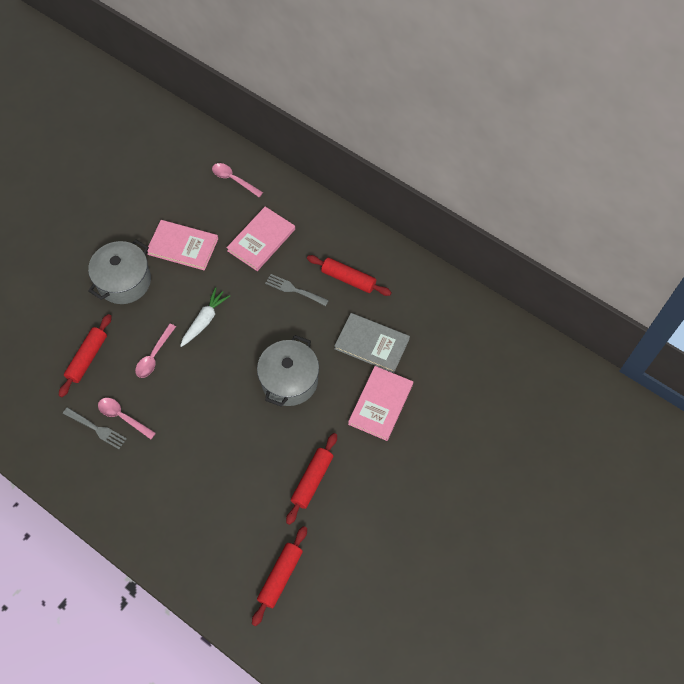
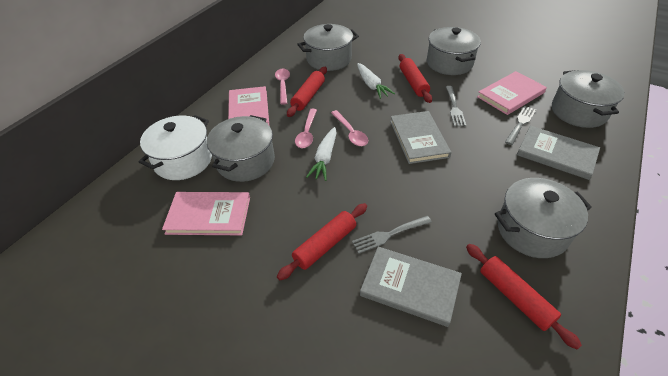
grey book: [334,313,410,373] = 1 -> [360,247,462,327] [390,111,451,164] [517,126,600,180] = 3
grey fork: [63,407,127,449] [265,274,329,306] = 2 -> [352,216,432,254] [446,86,466,126] [505,106,536,145] = 3
grey pot: [88,240,151,304] [257,335,319,407] = 2 -> [207,115,275,182] [297,24,359,71] [427,27,481,75] [495,178,592,258] [552,70,625,128] = 5
white carrot: [180,287,230,347] = 1 -> [306,127,337,181] [357,63,395,99] = 2
white pot: none = 0 -> [139,115,212,180] = 1

